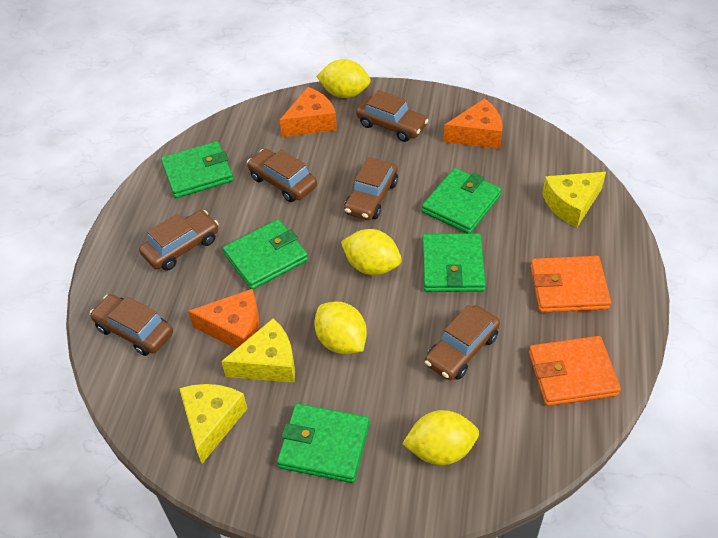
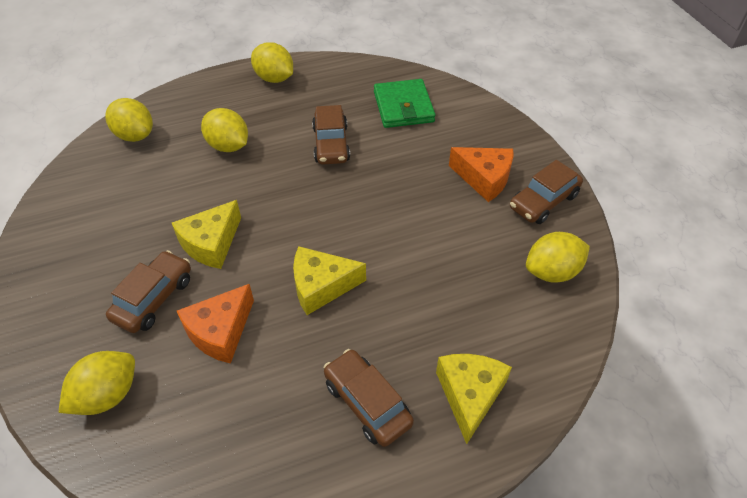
brown car: [90,294,173,356] [139,210,219,271] [247,149,317,202] [344,157,398,220] [356,90,429,142] [425,305,500,380] = 6 -> [106,250,191,333] [312,105,350,164] [324,349,414,447] [510,160,583,224] = 4
green wallet: [161,141,234,198] [223,219,308,289] [277,404,370,483] [422,168,501,233] [422,233,486,292] = 5 -> [374,79,435,128] = 1
orange cheese: [188,289,259,349] [280,87,337,137] [444,98,502,149] = 3 -> [177,284,254,364] [449,147,513,202] = 2
orange wallet: [529,336,621,406] [531,256,611,313] = 2 -> none = 0
yellow lemon: [314,302,367,354] [316,59,371,98] [341,229,402,275] [402,410,479,465] = 4 -> [58,351,135,415] [105,98,153,142] [201,108,248,152] [251,42,293,83] [526,232,590,283] = 5

